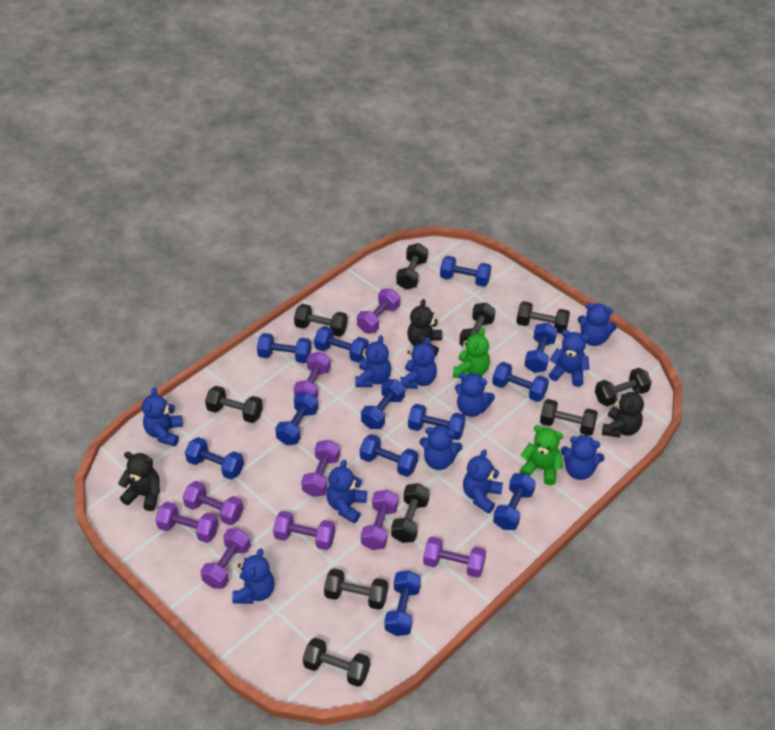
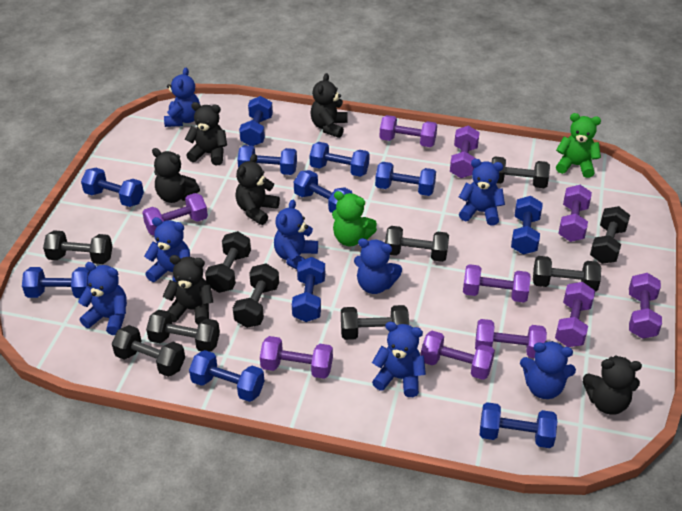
black teddy bear: [118,452,160,511] [407,299,442,357] [602,386,644,438] = 3 -> [152,148,200,203] [163,255,213,325] [185,102,227,165] [235,154,280,225] [310,73,348,138] [583,355,642,415] = 6
blue dumbbell: [185,437,244,480] [257,333,312,363] [275,392,318,445] [314,326,368,363] [360,434,418,477] [361,379,405,429] [384,570,421,636] [408,404,465,440] [440,256,491,287] [492,362,549,402] [493,473,536,530] [524,322,557,373] = 12 -> [22,267,90,298] [81,168,144,207] [189,350,264,402] [237,145,297,175] [239,96,273,146] [292,257,325,322] [294,170,353,213] [310,142,370,177] [375,162,436,196] [480,402,557,448] [511,196,543,255] = 11
blue teddy bear: [142,387,183,447] [232,548,275,604] [326,460,367,523] [355,335,391,387] [400,337,437,389] [419,425,462,470] [455,373,495,417] [463,449,503,513] [549,330,589,387] [561,435,605,480] [578,303,617,346] = 11 -> [78,262,127,335] [144,217,190,282] [164,67,200,127] [274,200,318,269] [354,238,402,294] [372,322,426,397] [459,159,505,226] [520,341,576,399] = 8
purple dumbbell: [155,501,219,543] [183,481,244,525] [200,528,251,589] [273,511,335,550] [294,352,331,398] [301,440,340,497] [357,289,400,333] [361,490,398,550] [423,537,486,578] = 9 -> [142,193,208,236] [260,336,333,379] [380,115,437,147] [421,331,495,380] [450,126,480,178] [463,264,531,303] [475,319,547,358] [555,282,595,347] [558,185,592,242] [629,273,662,339] = 10

